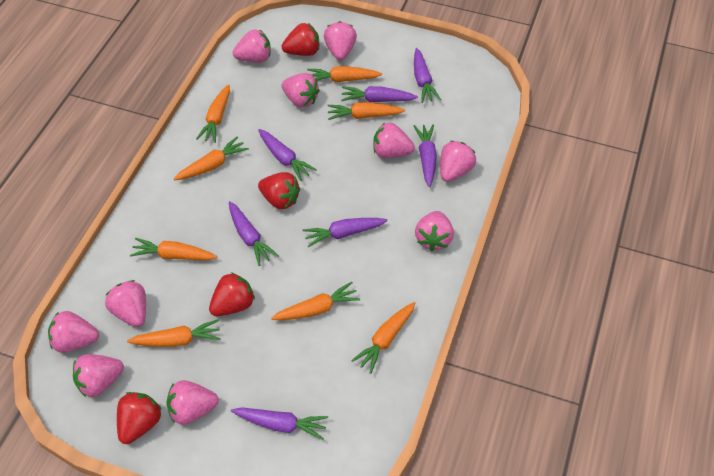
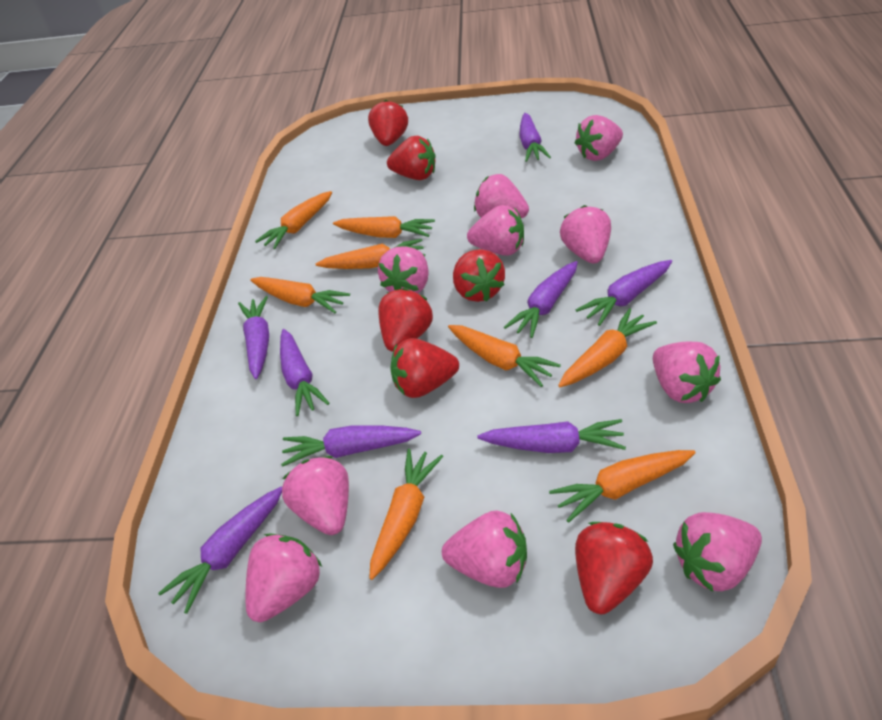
purple carrot: [229,201,279,266] [231,408,328,440] [258,129,317,181] [302,218,387,247] [341,86,418,102] [414,48,441,103] [414,124,437,187] = 7 -> [158,487,282,614] [238,296,269,379] [280,329,330,416] [281,425,421,467] [478,419,626,453] [504,261,578,338] [519,113,551,162] [576,260,672,326] = 8
red strawberry: [117,392,162,444] [209,272,255,316] [258,172,300,209] [282,23,319,56] = 4 -> [368,100,408,146] [378,288,433,352] [387,136,436,180] [390,338,459,398] [453,249,505,302] [575,522,653,614] = 6

